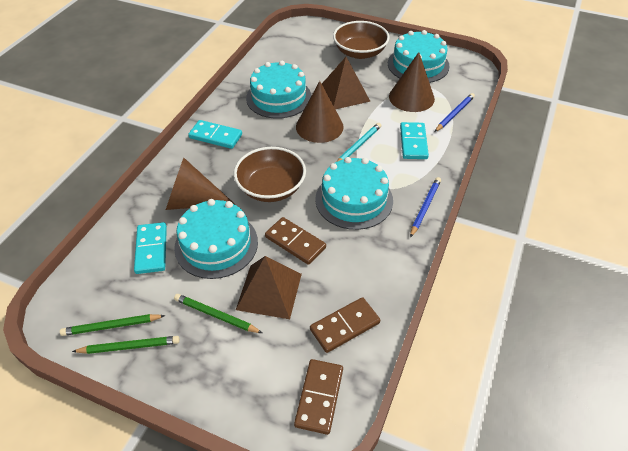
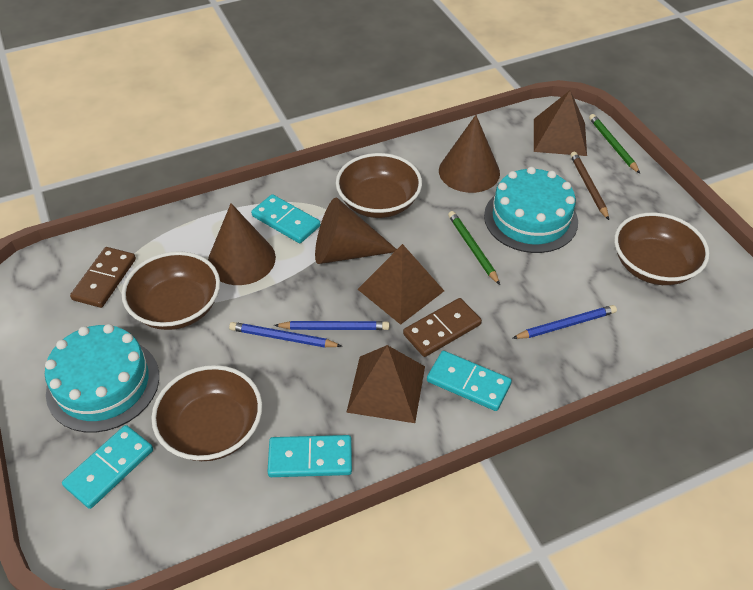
blue pencil: [410,177,441,238] [435,93,475,132] = 2 -> [229,322,342,348] [274,321,389,330] [512,305,617,339] = 3
brown bowl: [234,147,306,202] [333,21,390,59] = 2 -> [122,251,220,330] [151,365,262,461] [336,153,422,218] [614,213,710,285] = 4
brown domino: [265,217,326,265] [294,359,343,435] [310,297,380,353] = 3 -> [70,247,136,308] [403,298,482,357] = 2
brown pencil: none = 0 -> [570,152,609,220] = 1
brown pyramid: [236,256,302,319] [322,57,371,109] = 2 -> [346,345,425,423] [357,244,444,325] [534,90,587,156] = 3
green pencil: [60,314,165,336] [72,336,180,354] [174,294,262,333] = 3 -> [448,211,500,285] [589,114,640,174] = 2
turquoise cake: [174,199,258,279] [246,61,311,119] [315,157,393,230] [388,30,450,83] = 4 -> [45,324,159,433] [484,167,578,253] = 2
turquoise domino: [134,222,167,274] [188,120,242,149] [400,122,429,159] = 3 -> [62,425,153,509] [251,194,320,243] [267,435,352,477] [427,351,512,411] = 4
turquoise pencil: [337,123,381,162] = 1 -> none = 0

